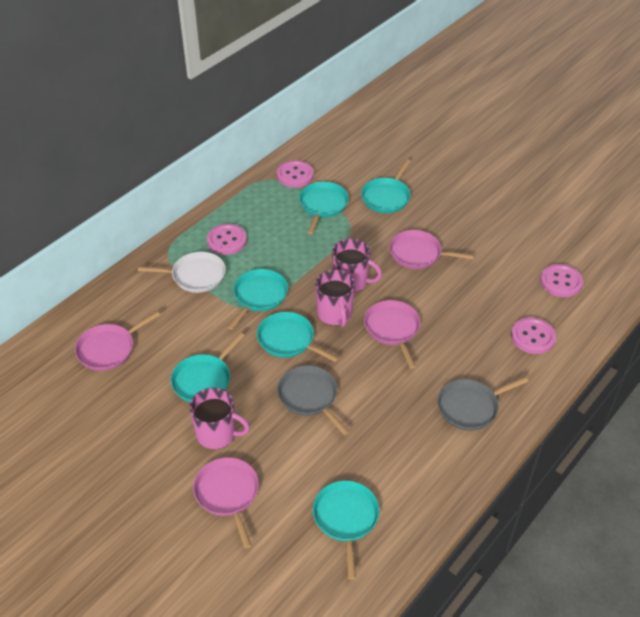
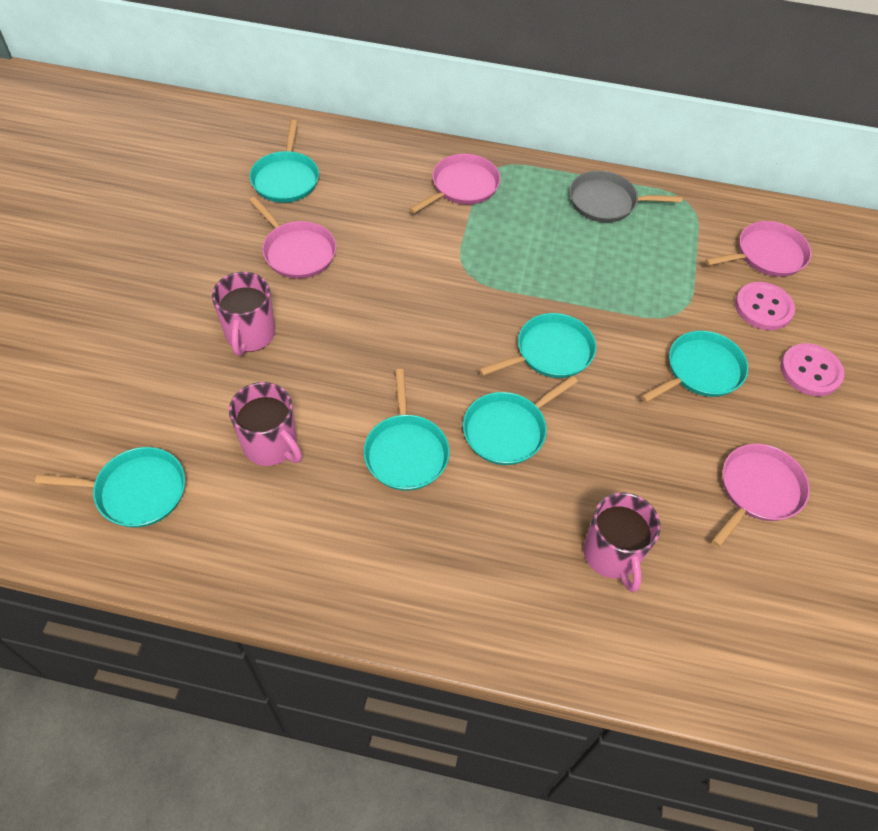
grey pan: [277,365,349,435] [437,377,528,431] = 2 -> [569,171,682,223] = 1
pink button: [207,224,247,255] [277,160,314,188] [511,317,556,354] [540,264,583,297] = 4 -> [735,282,795,330] [780,343,844,396] = 2
white pan: [138,252,226,293] = 1 -> none = 0

